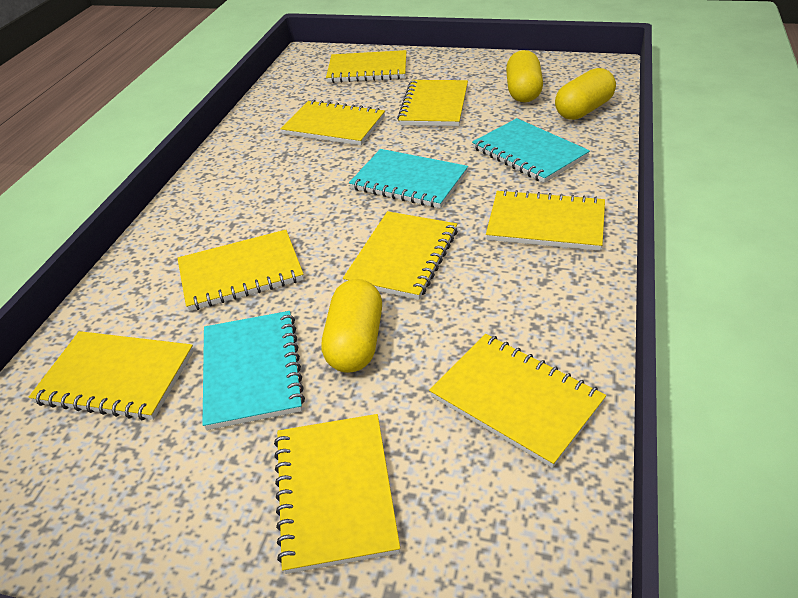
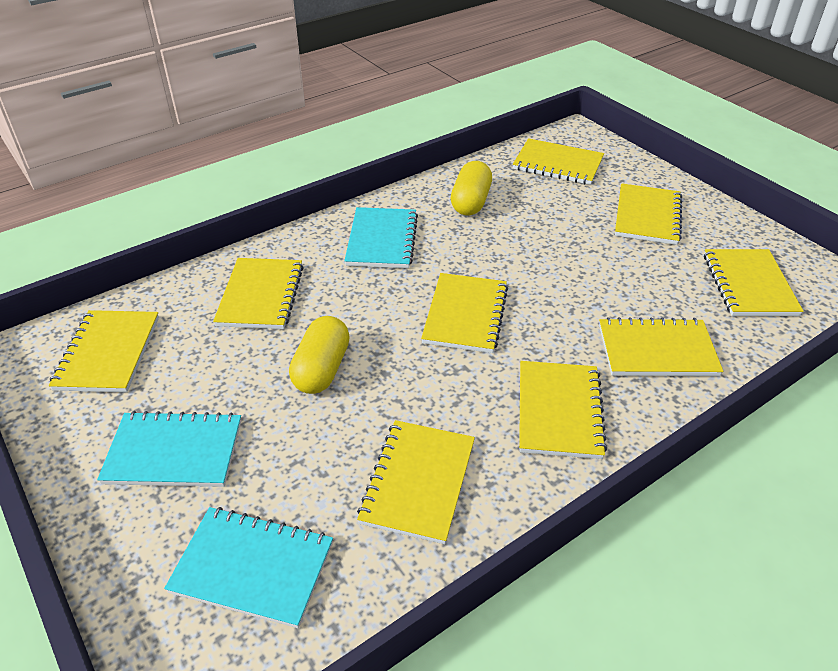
yellow capsule: [321,279,382,373] [506,50,543,102] [555,68,616,120] = 3 -> [289,316,350,394] [451,161,492,216] = 2

